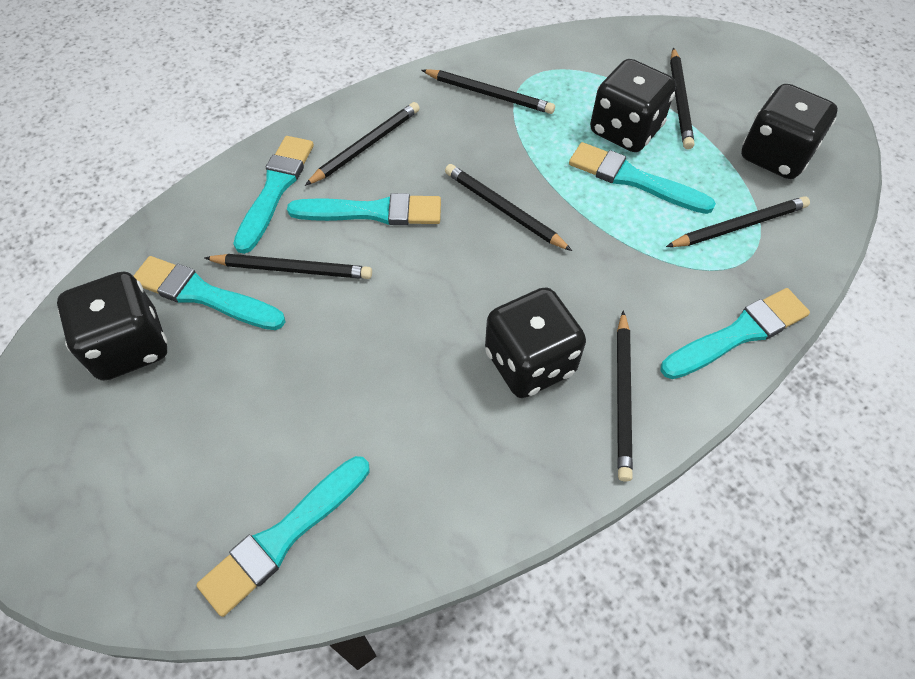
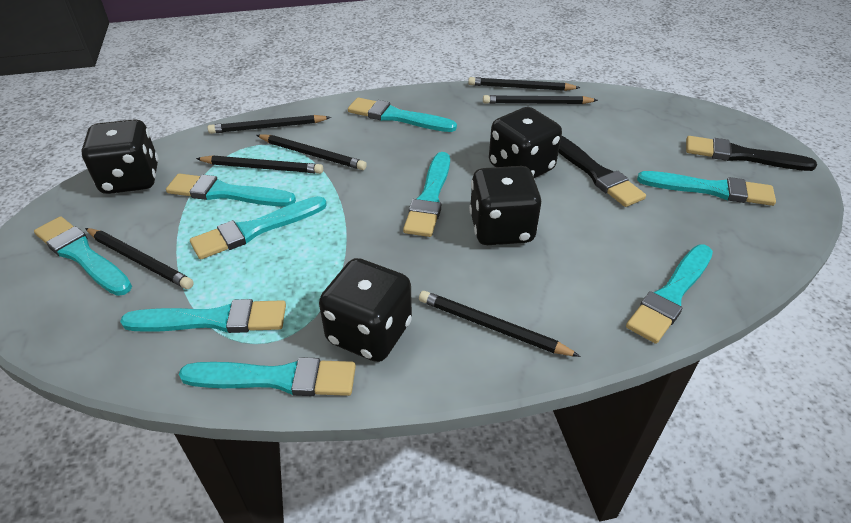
black brush: none = 0 -> [559,136,646,207] [686,136,817,171] = 2
turquoise brush: [134,256,285,330] [196,456,370,617] [233,136,314,254] [287,193,441,225] [569,142,716,214] [661,288,810,379] = 6 -> [34,216,132,296] [120,299,286,333] [166,173,296,207] [179,357,356,396] [190,196,327,260] [348,97,457,132] [403,152,450,237] [626,245,713,344] [637,171,776,206] = 9

